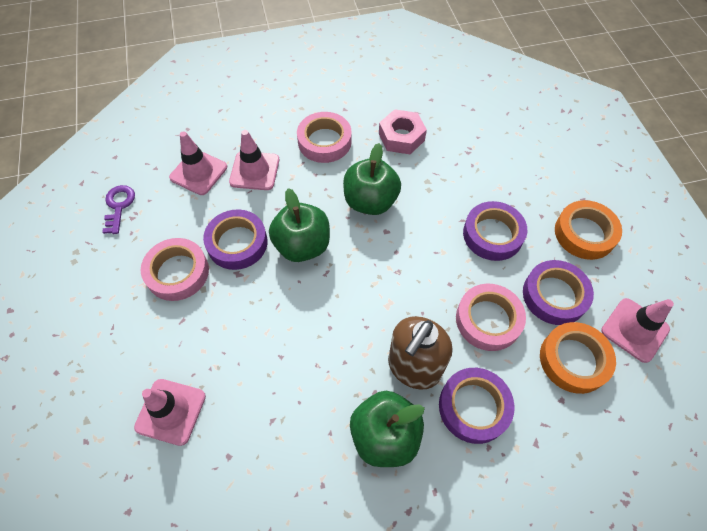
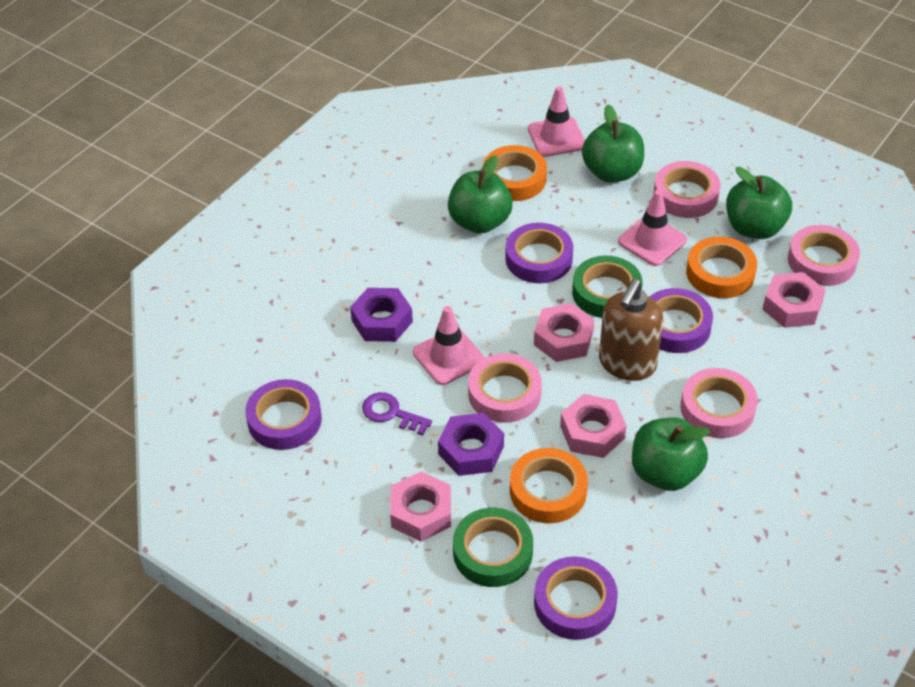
green apple: [269,188,330,262] [343,143,401,215] [350,391,425,467] = 3 -> [448,155,513,234] [582,105,644,183] [632,417,710,491] [726,167,792,239] = 4
green tape: none = 0 -> [453,508,533,587] [572,256,643,318] = 2
orange tape: [540,322,616,394] [555,200,622,260] = 2 -> [483,145,547,201] [510,448,588,523] [686,237,757,298] = 3
pink nut: [379,109,427,154] = 1 -> [390,471,451,542] [534,303,595,362] [560,394,627,458] [762,272,826,328] = 4
pink tape: [141,238,209,301] [297,112,352,163] [456,284,526,351] = 3 -> [468,353,542,423] [653,161,721,218] [681,368,758,438] [788,225,860,286] = 4
pink traffic cone: [134,379,206,446] [169,131,227,195] [229,130,279,190] [601,298,674,363] = 4 -> [413,306,485,385] [528,86,585,157] [618,190,687,266] = 3
purple nut: none = 0 -> [350,288,413,342] [438,413,504,476] = 2

